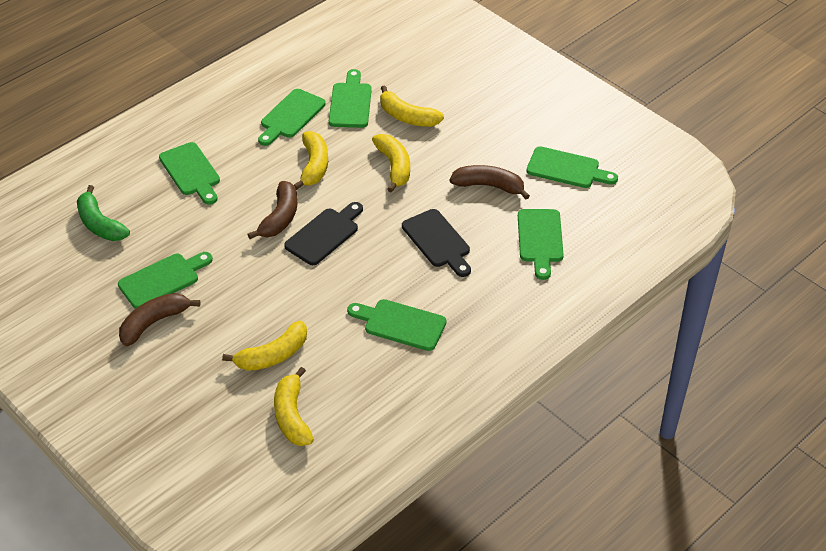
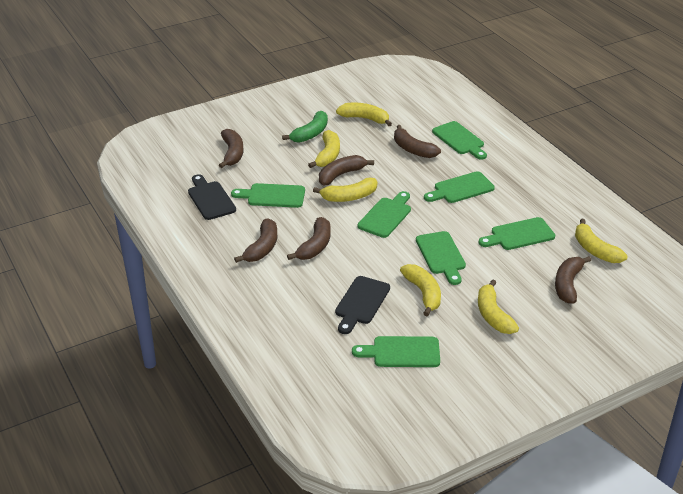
brown banana: [119,293,200,346] [247,181,297,239] [450,165,530,199] = 3 -> [219,129,243,168] [234,218,277,263] [287,217,331,260] [319,155,374,186] [394,125,441,158] [555,256,591,304] = 6
yellow banana: [222,321,307,371] [274,367,314,446] [294,131,328,190] [372,134,410,193] [380,85,444,127] = 5 -> [308,130,340,168] [313,178,377,202] [336,103,392,126] [400,264,441,316] [478,280,519,334] [575,219,627,263] = 6

